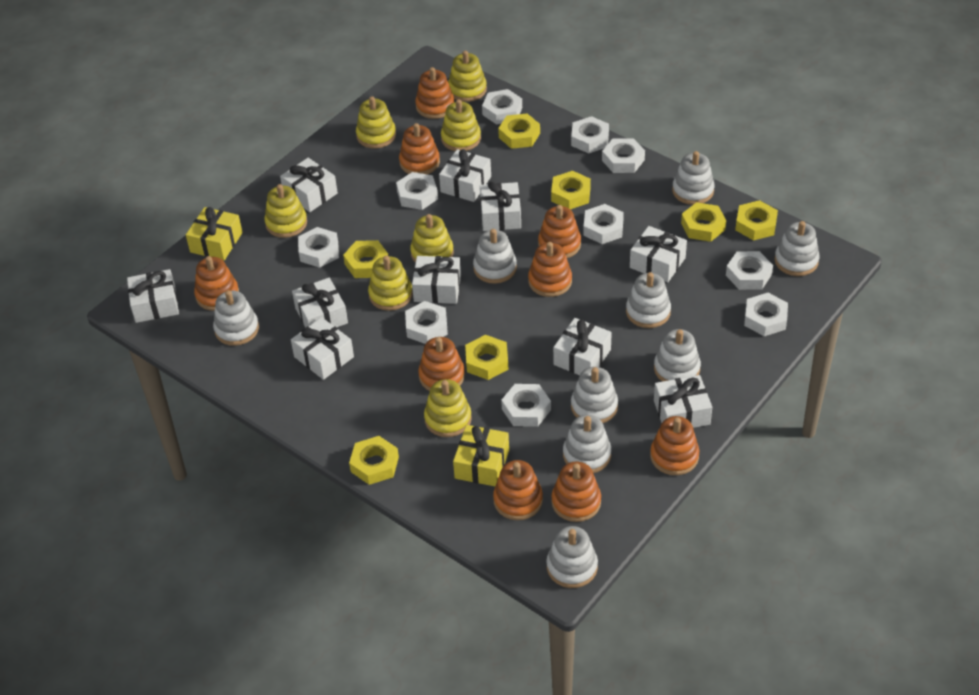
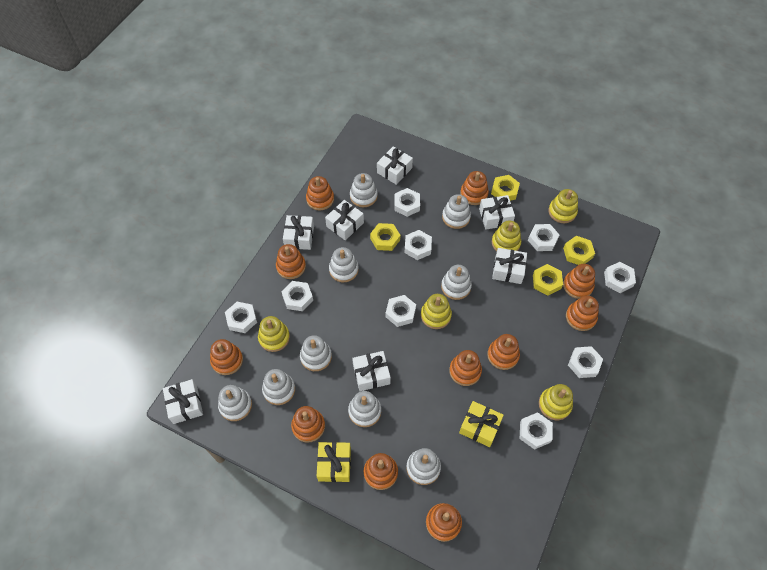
orange stacking toy: [194,256,239,311] [399,123,440,174] [415,67,454,119] [418,337,465,391] [493,460,543,520] [528,242,572,297] [538,205,581,258] [552,462,601,522] [650,416,699,475] = 9 -> [210,339,243,375] [276,244,306,279] [291,406,325,443] [306,176,334,211] [364,453,398,490] [426,503,462,542] [449,350,482,386] [460,171,489,205] [487,334,520,370] [563,264,595,299] [566,295,599,331] = 11
white gift: [127,269,179,323] [280,158,338,212] [291,317,354,380] [292,278,348,328] [412,256,461,304] [439,149,491,202] [480,182,521,231] [553,318,612,375] [630,226,687,283] [654,375,712,428] = 10 -> [163,379,203,424] [283,215,314,250] [325,200,364,240] [352,351,391,391] [377,146,413,185] [479,195,515,229] [492,248,527,284] = 7
white nut: [298,227,339,268] [396,172,438,210] [405,301,448,344] [482,89,522,124] [501,384,551,427] [571,116,609,153] [584,204,624,244] [602,138,645,173] [726,251,773,290] [744,293,788,336] = 10 -> [225,302,257,333] [281,281,313,311] [386,295,416,327] [394,188,420,217] [405,230,432,260] [520,412,553,450] [528,224,559,251] [568,346,603,378] [604,262,636,293] = 9
yellow nut: [343,240,389,278] [349,436,399,485] [465,335,509,380] [498,114,540,149] [551,171,591,209] [681,202,726,242] [735,200,778,241] = 7 -> [370,223,400,251] [491,175,520,201] [533,264,563,295] [563,236,595,265] = 4
yellow stacking toy: [264,184,307,238] [356,96,396,149] [368,256,413,311] [410,214,454,263] [424,379,472,437] [441,99,481,151] [448,51,487,102] = 7 -> [258,316,290,352] [421,294,452,329] [492,220,521,252] [539,384,573,420] [548,189,578,223] = 5

